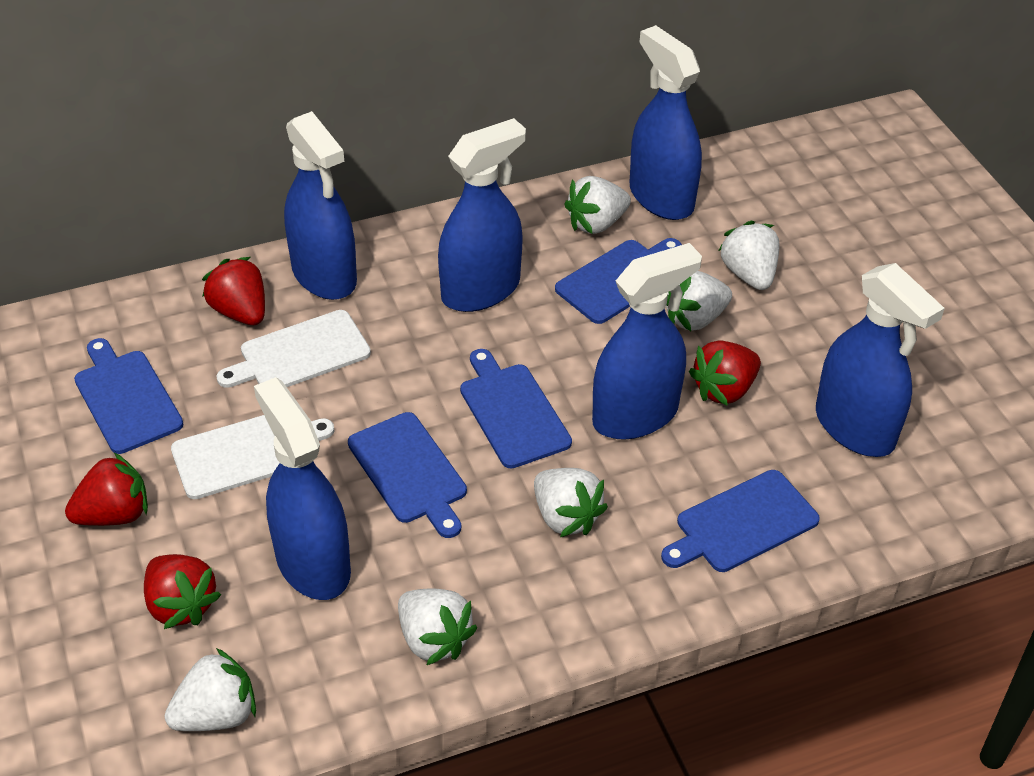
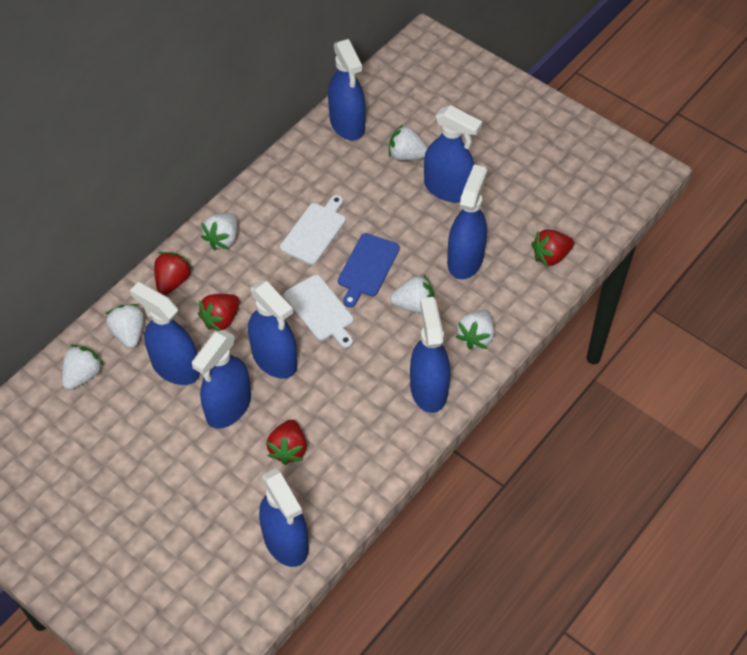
blue cutting board: [74,338,184,454] [348,412,467,538] [460,349,572,469] [555,238,682,324] [661,470,820,572] = 5 -> [338,233,400,307] = 1
blue spray bottle: [254,377,351,600] [284,111,357,300] [438,118,526,312] [592,243,702,440] [630,25,702,220] [816,263,945,457] = 6 -> [130,282,200,385] [192,330,251,429] [248,280,297,379] [259,468,309,567] [328,39,366,140] [410,297,450,413] [424,105,482,202] [447,165,487,279] = 8

